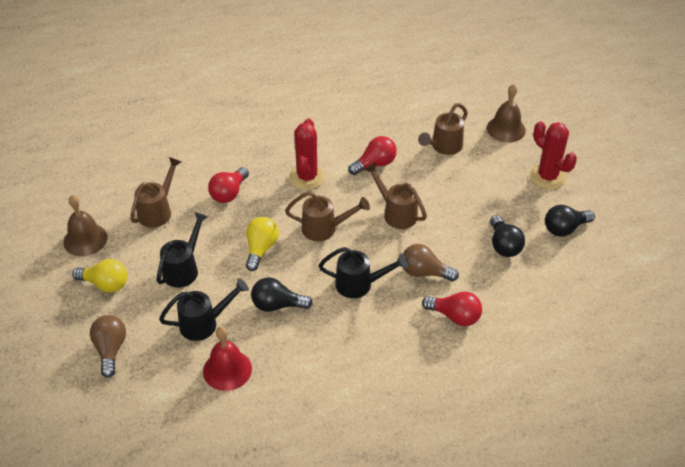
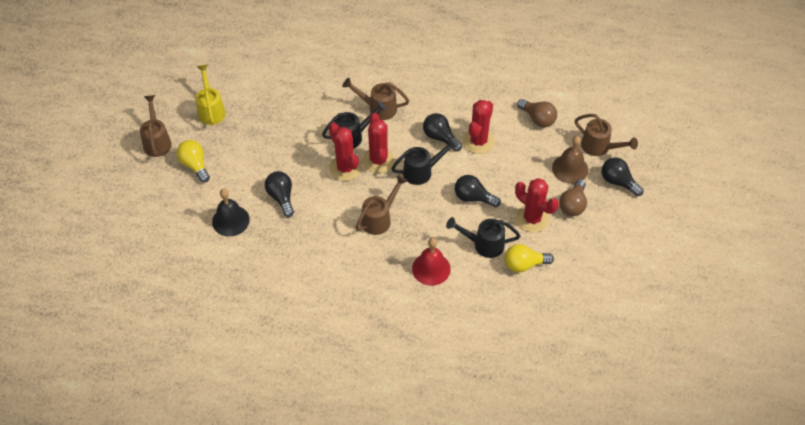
black bell: none = 0 -> [212,189,250,237] = 1
black light bulb: [251,277,313,312] [490,215,525,257] [545,205,595,237] = 3 -> [265,171,294,217] [423,113,462,151] [455,175,501,207] [602,157,644,196] = 4
brown bell: [63,195,108,256] [487,84,526,142] = 2 -> [552,136,588,184] = 1
red cactus: [289,119,326,190] [530,121,577,190] = 2 -> [329,123,362,181] [363,113,395,173] [463,100,495,154] [515,178,559,233] = 4
red light bulb: [208,167,249,203] [348,136,397,175] [422,292,482,326] = 3 -> none = 0
yellow watering can: none = 0 -> [196,65,226,125] = 1

